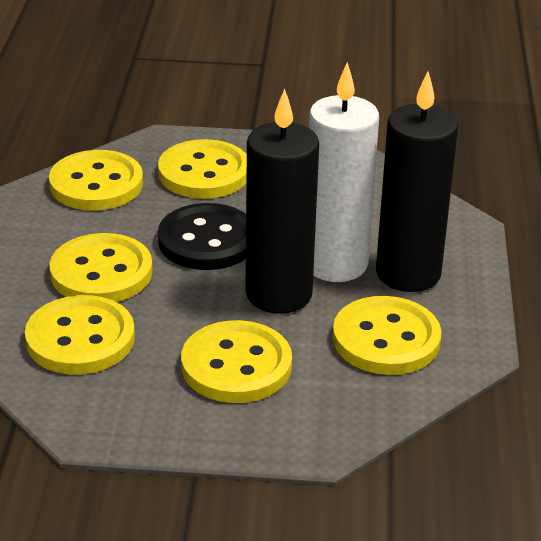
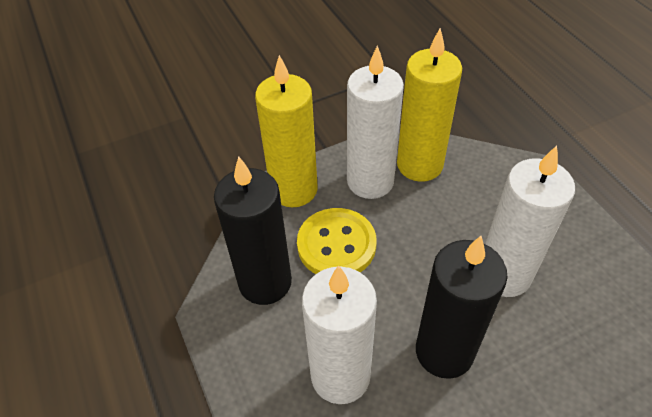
black button: [158,203,246,270] = 1 -> none = 0
white candle: [309,62,379,282] = 1 -> [302,265,377,404] [347,46,404,199] [485,146,575,297] = 3
yellow button: [25,295,135,374] [49,150,143,210] [49,233,153,302] [158,139,247,199] [181,320,292,403] [333,296,441,375] = 6 -> [297,208,377,274] = 1
yellow candle: none = 0 -> [255,55,318,207] [397,28,462,182] = 2

